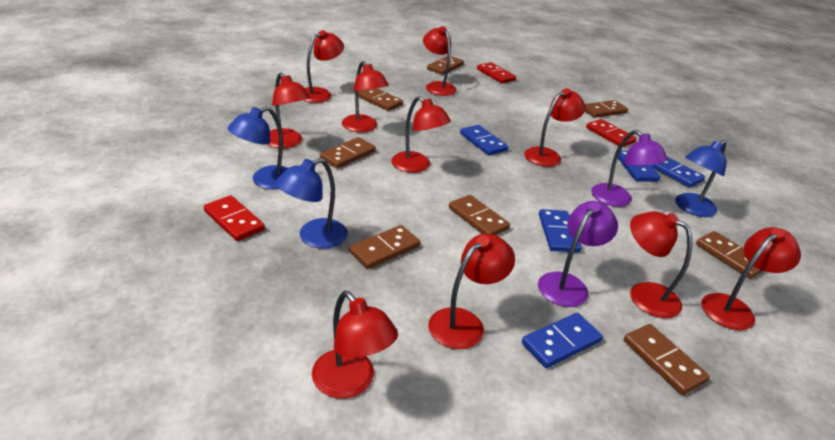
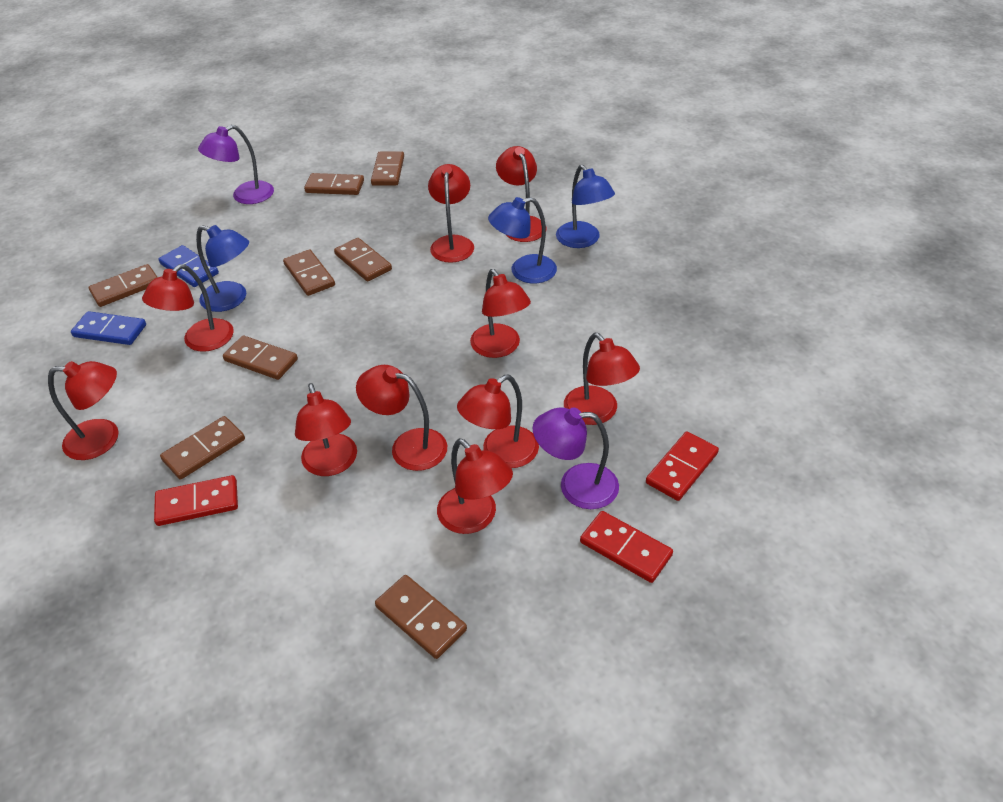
blue domino: [460,125,508,156] [522,313,603,368] [539,209,582,253] [618,151,660,182] [651,157,705,188] = 5 -> [71,311,146,345] [158,245,219,287] = 2

